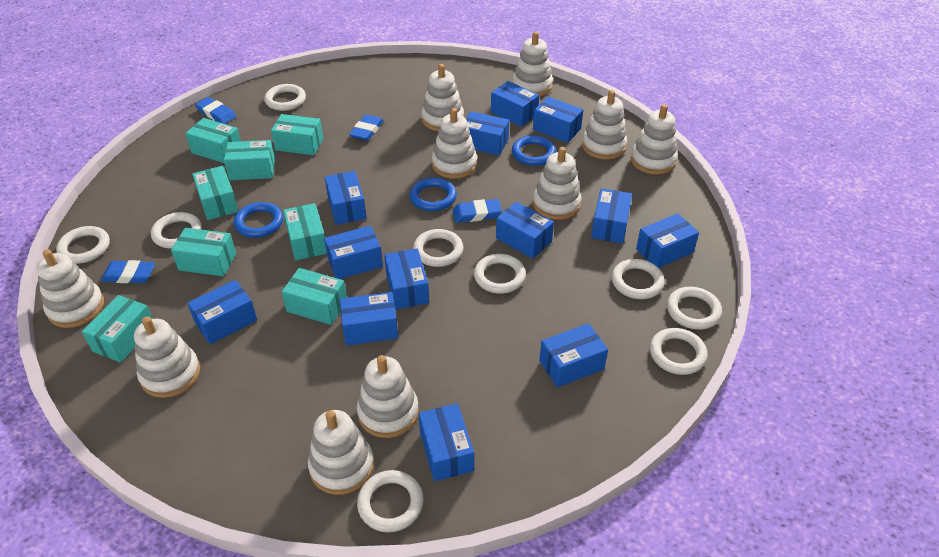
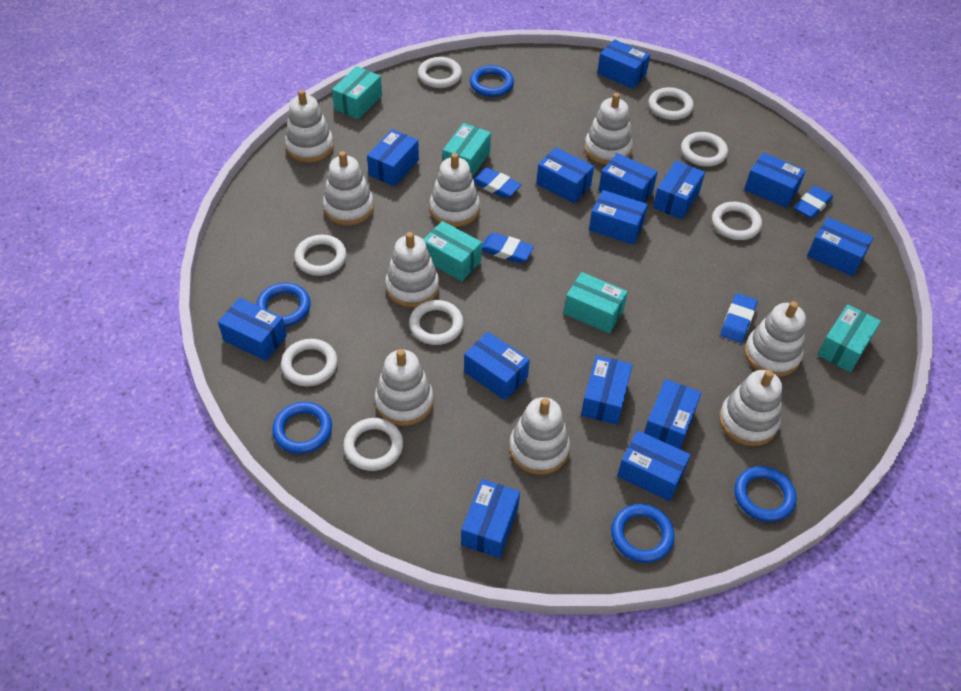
blue box: [187,280,257,344] [324,226,383,279] [325,171,366,225] [340,292,398,346] [384,248,429,309] [419,403,474,481] [466,111,509,155] [491,81,539,127] [496,202,554,259] [533,97,583,143] [539,323,608,387] [591,188,632,243] [636,213,699,268] = 13 -> [218,298,287,361] [367,129,419,187] [461,479,520,558] [464,332,530,400] [536,147,594,203] [581,355,633,425] [589,190,648,245] [597,39,650,89] [599,153,658,203] [617,430,691,501] [644,379,701,449] [653,161,705,219] [744,152,806,208] [807,217,874,276] = 14
blue ring: [234,202,283,238] [410,177,457,211] [512,135,556,166] = 3 -> [256,283,311,327] [272,402,332,454] [470,65,514,97] [611,504,675,563] [734,466,796,522] = 5
turquoise box: [82,295,153,363] [171,228,236,276] [185,118,241,163] [192,166,238,220] [224,140,275,180] [271,114,323,155] [282,268,347,325] [283,203,327,261] = 8 -> [332,66,382,120] [423,221,482,282] [443,123,491,177] [564,272,628,334] [817,304,881,372] = 5
white ring: [56,226,110,264] [151,212,202,249] [264,84,306,111] [357,470,423,532] [413,229,463,267] [474,254,526,294] [612,259,664,299] [650,328,707,375] [667,287,722,330] = 9 -> [281,339,338,387] [294,235,347,276] [343,418,403,471] [409,300,464,345] [418,57,462,88] [649,87,694,120] [681,132,728,167] [712,202,762,240] = 8
white stacking toy: [36,249,104,328] [134,316,200,398] [308,410,374,495] [357,355,419,438] [421,64,464,131] [432,108,477,179] [512,32,553,96] [533,147,582,220] [582,90,627,160] [631,104,678,175] = 10 -> [285,90,334,163] [323,151,374,226] [375,349,434,426] [385,232,439,308] [430,153,480,227] [509,397,570,475] [584,93,633,165] [719,370,782,446] [745,301,806,377] = 9

